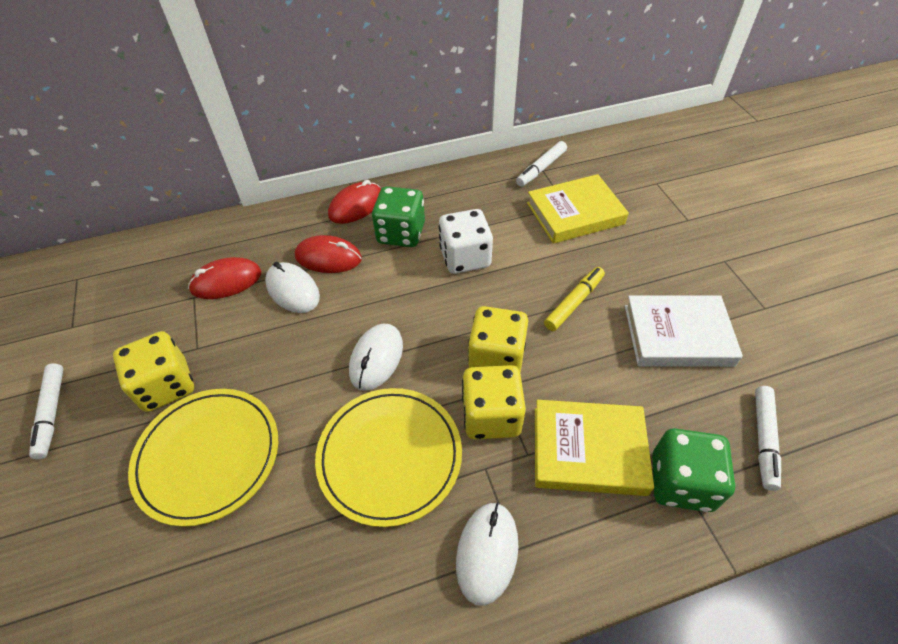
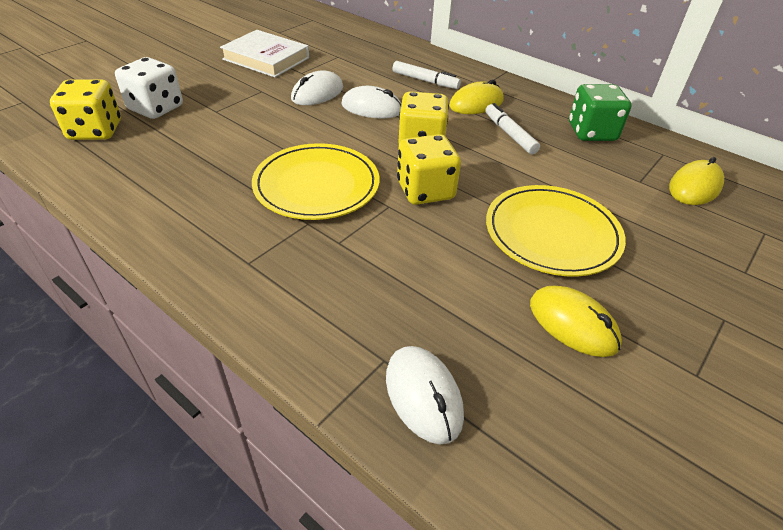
green dice: [372,186,425,247] [652,428,735,512] = 2 -> [569,84,631,141] = 1
red mouse: [188,257,261,299] [295,235,362,273] [328,180,381,224] = 3 -> none = 0
white marker: [29,363,63,459] [516,141,567,187] [755,386,781,491] = 3 -> [392,61,461,89] [485,103,540,154] = 2
yellow book: [527,174,629,244] [535,400,654,496] = 2 -> none = 0
yellow marker: [544,267,605,331] = 1 -> none = 0
yellow mouse: none = 0 -> [449,79,504,114] [530,285,622,357] [669,157,724,205] = 3

